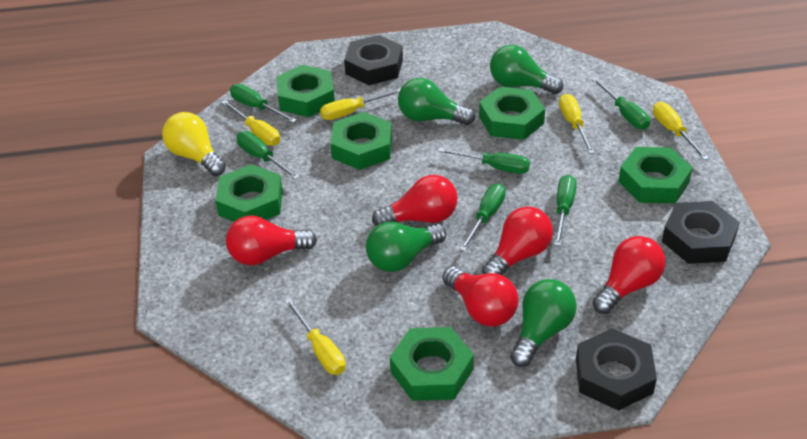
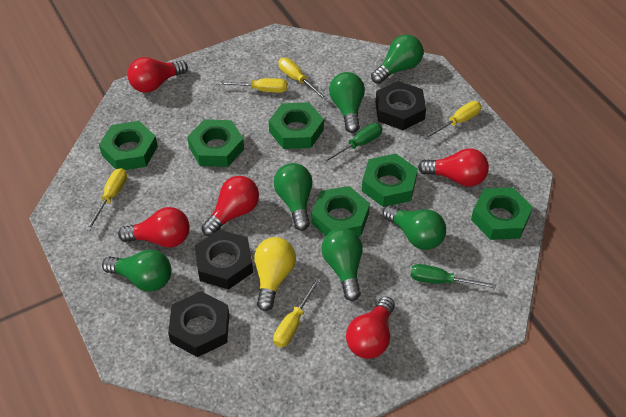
green light bulb: [366,222,446,272] [398,78,475,125] [490,45,563,94] [510,279,577,367] = 4 -> [102,249,172,292] [273,163,312,231] [321,228,363,301] [329,72,365,133] [371,35,423,84] [382,205,446,250] = 6
green screwdriver: [230,84,297,123] [237,131,300,180] [438,148,530,174] [460,183,506,251] [554,175,577,246] [592,77,650,129] = 6 -> [321,123,382,164] [410,264,496,289] = 2

